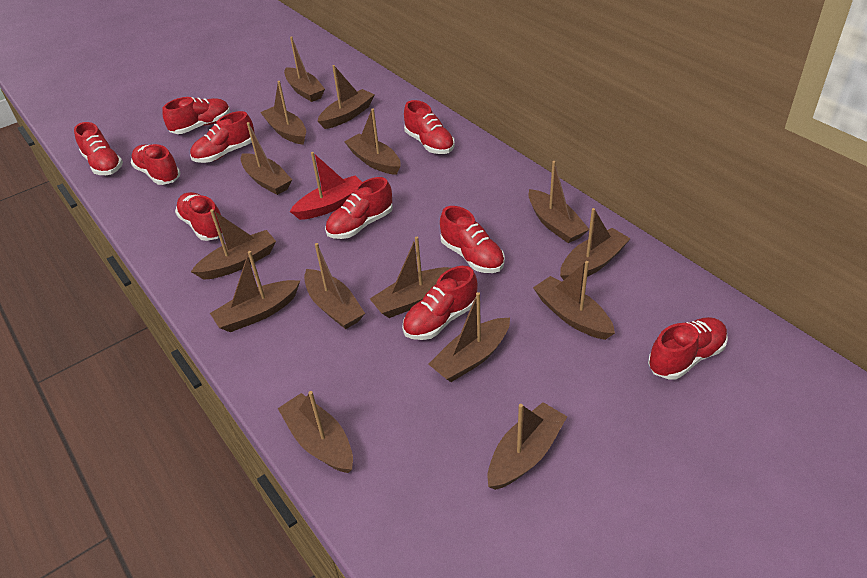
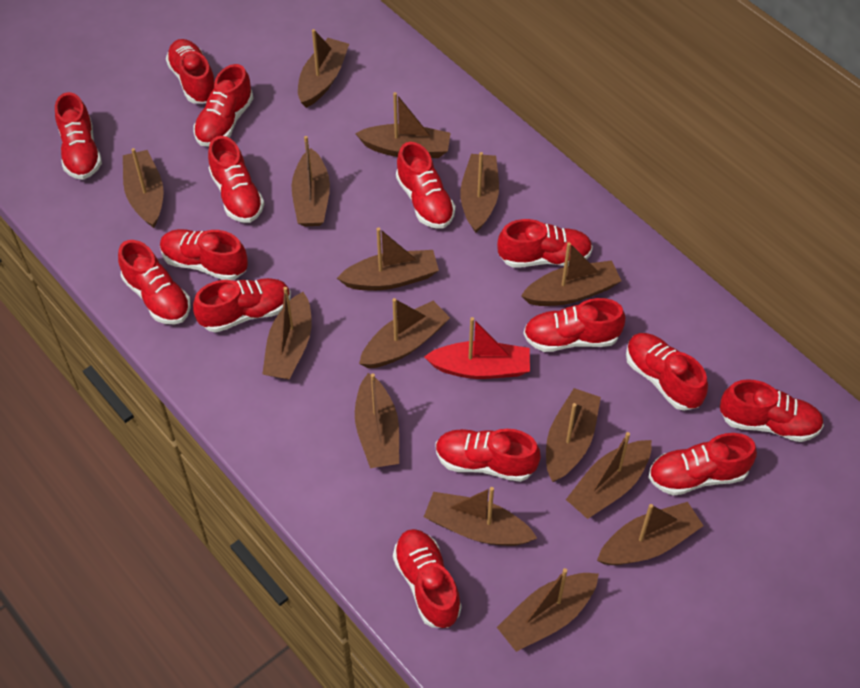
red shoe: [74,122,123,175] [131,144,180,185] [163,97,230,134] [175,192,223,241] [190,111,254,163] [325,177,393,239] [402,266,478,340] [404,100,455,154] [440,206,505,273] [648,317,728,380] = 10 -> [55,92,102,180] [118,240,191,324] [160,229,248,280] [166,39,215,103] [193,64,253,147] [193,278,291,333] [208,136,264,223] [393,529,462,628] [396,142,456,229] [436,429,540,482] [497,219,593,268] [523,298,625,352] [626,333,708,411] [648,433,757,496] [720,379,824,442] = 15

